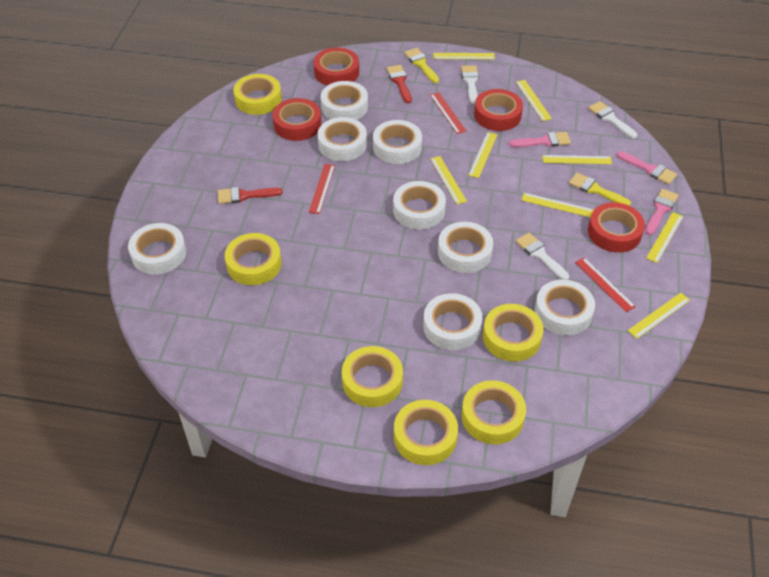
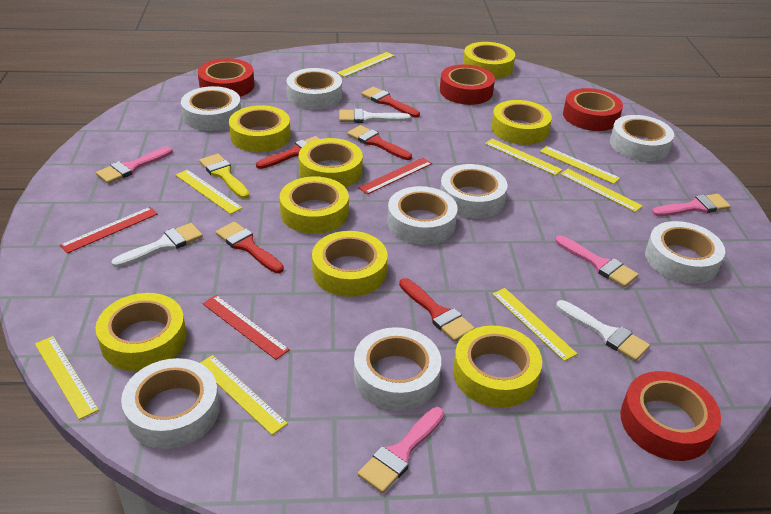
pink brush: [509,132,571,147] [617,151,677,184] [645,189,678,235] = 3 -> [96,147,173,184] [358,407,444,493] [555,236,639,287] [652,194,731,216] = 4
red brush: [218,187,283,204] [387,65,412,103] = 2 -> [216,222,284,273] [256,136,319,169] [347,125,412,160] [361,86,420,118] [399,278,475,342] = 5
yellow brush: [404,48,439,83] [569,173,631,206] = 2 -> [199,154,249,199] = 1
yellow tape: [225,233,282,285] [233,74,282,115] [342,346,403,407] [394,400,458,465] [462,380,526,444] [483,304,543,362] = 6 -> [96,293,187,371] [229,105,291,152] [280,176,349,234] [299,138,363,187] [312,231,388,297] [453,325,542,408] [463,42,515,79] [491,100,552,145] = 8

